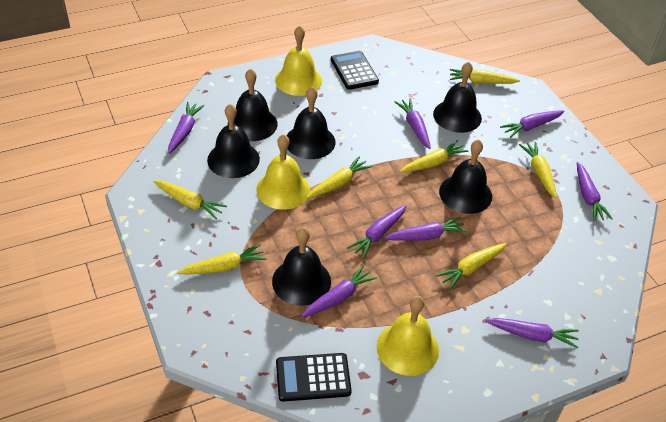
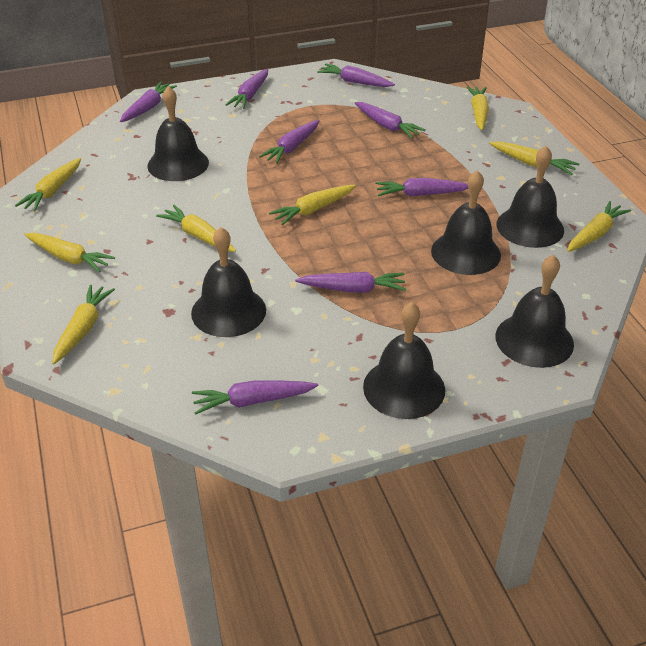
black calculator: [276,353,352,402] [331,51,379,90] = 2 -> none = 0
yellow bell: [257,134,310,210] [275,26,322,96] [377,296,439,376] = 3 -> none = 0
yellow carrot: [153,181,227,219] [177,244,266,274] [306,156,372,199] [400,140,469,173] [436,243,506,290] [450,69,520,84] [519,142,557,198] = 7 -> [15,158,81,211] [25,233,115,273] [52,285,115,364] [156,205,236,252] [269,185,356,225] [466,86,489,130] [489,141,579,175] [567,201,631,252] = 8

